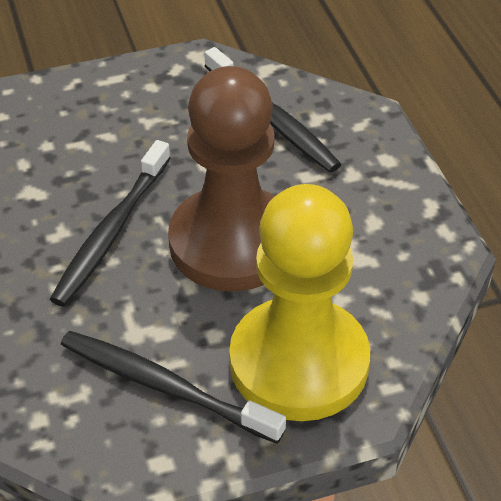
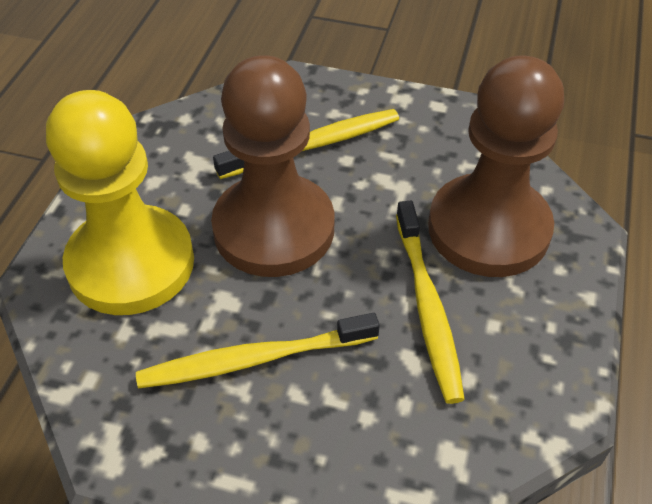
black toothbrush: [50,140,171,306] [61,331,286,444] [205,47,341,173] = 3 -> none = 0
brown pawn: [168,66,275,291] = 1 -> [211,55,335,277] [428,56,564,277] = 2
yellow toothbrush: none = 0 -> [136,313,380,388] [213,109,399,179] [396,200,465,404] = 3

